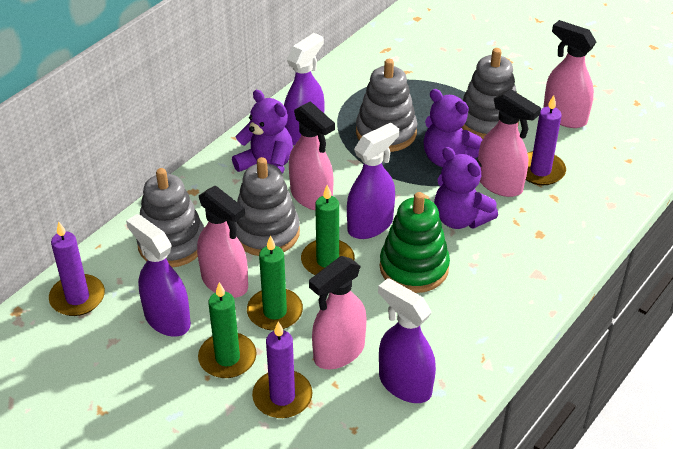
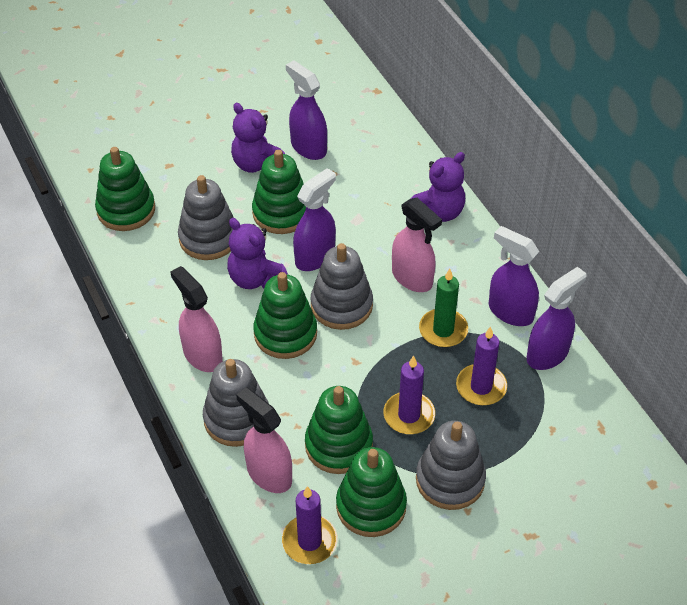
green candle: [198,282,257,378] [247,235,303,331] [301,185,355,275] = 3 -> [419,269,468,347] = 1
green stacking toy: [380,192,450,293] = 1 -> [95,147,155,231] [252,150,306,234] [253,272,317,359] [305,386,373,474] [336,447,407,537] = 5
pink spray bottle: [197,185,248,298] [289,101,335,210] [309,256,367,369] [478,89,541,197] [543,20,596,128] = 5 -> [170,266,223,372] [236,387,292,493] [392,198,442,292] = 3

